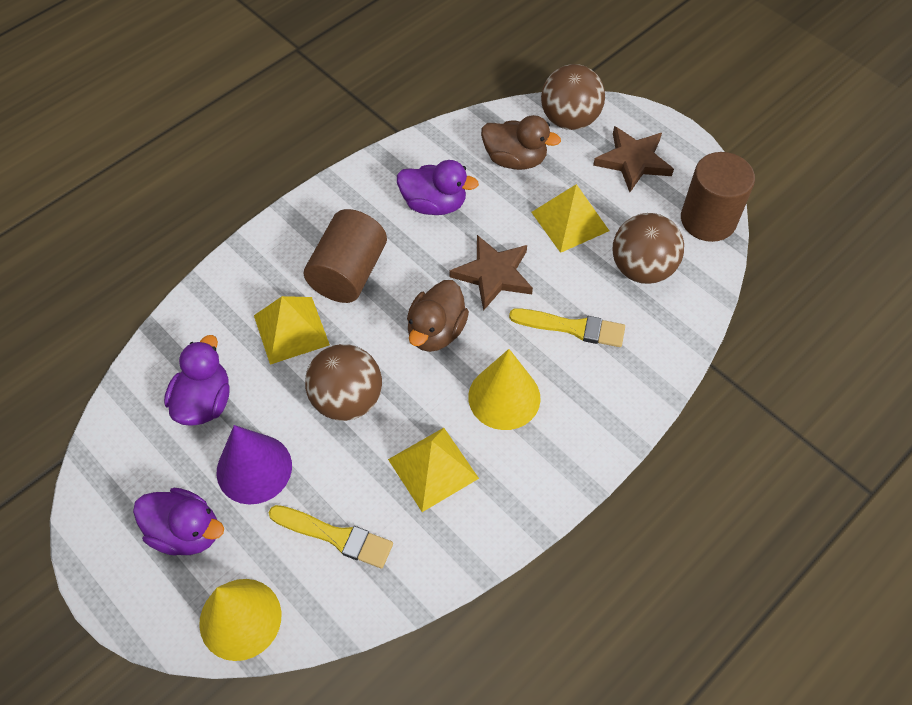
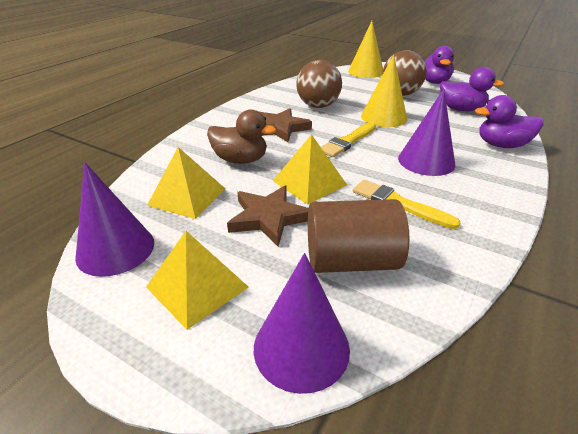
brown ball: [305,344,382,421] [541,64,605,130] [613,213,684,284] = 3 -> [296,60,342,108] [382,50,427,96] = 2
brown cylinder: [304,209,387,303] [681,152,755,242] = 2 -> [308,199,409,273] = 1
brown duck: [407,280,469,352] [481,115,561,170] = 2 -> [207,109,276,164] = 1
purple cone: [217,425,292,505] = 1 -> [75,163,154,277] [254,253,350,394] [398,89,455,176] = 3

